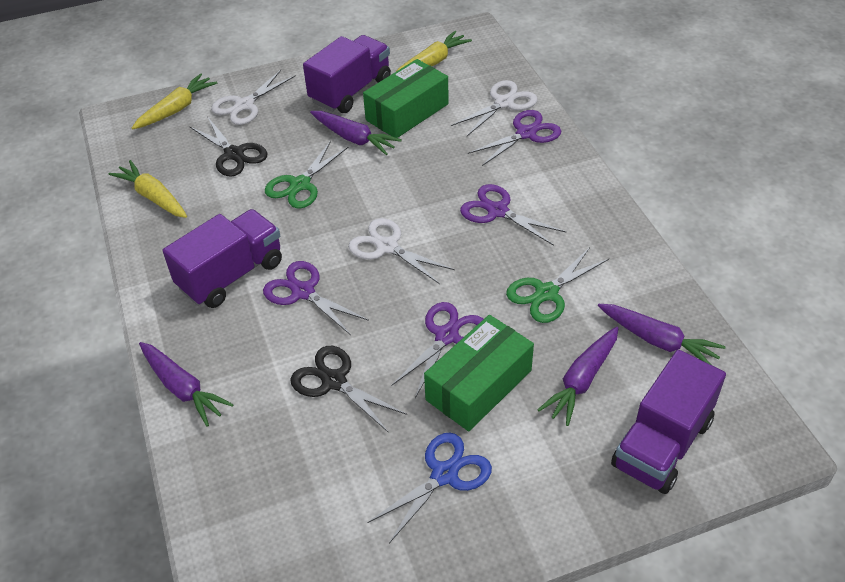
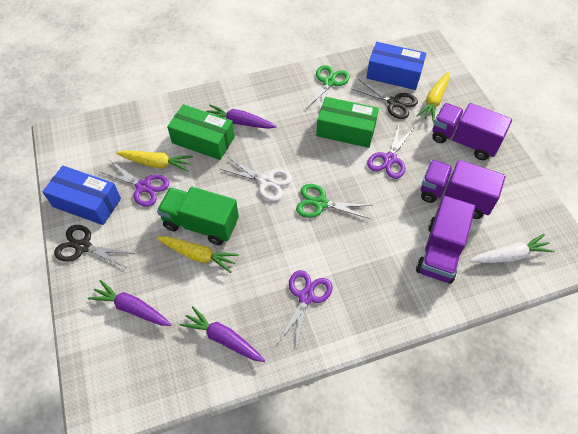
blue box: none = 0 -> [43,166,121,225] [366,42,426,90] = 2
blue scissors: [367,433,492,543] = 1 -> none = 0
green truck: none = 0 -> [157,187,239,245] = 1
purple carrot: [139,342,234,426] [310,111,402,155] [537,327,618,426] [598,304,726,365] = 4 -> [88,280,172,326] [180,306,265,362] [207,105,277,129] = 3
purple scissors: [263,261,369,335] [391,302,483,398] [460,184,567,246] [468,110,561,166] = 4 -> [101,161,169,207] [277,270,332,351] [367,125,413,179] = 3
white carrot: none = 0 -> [470,234,555,263] = 1
white scissors: [211,70,296,125] [348,218,455,284] [451,80,537,136] = 3 -> [220,157,292,201] = 1

